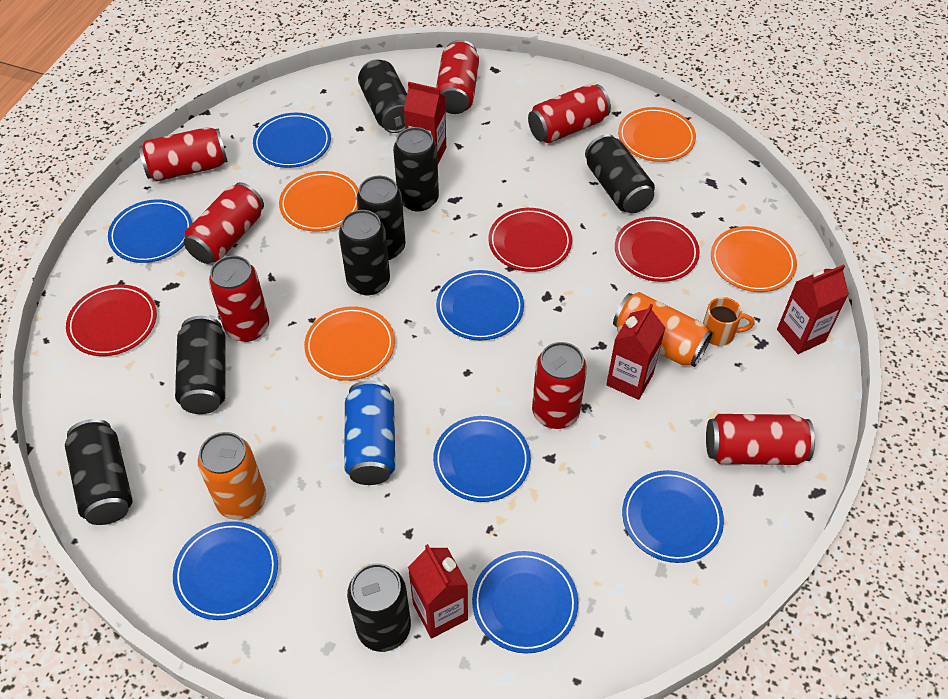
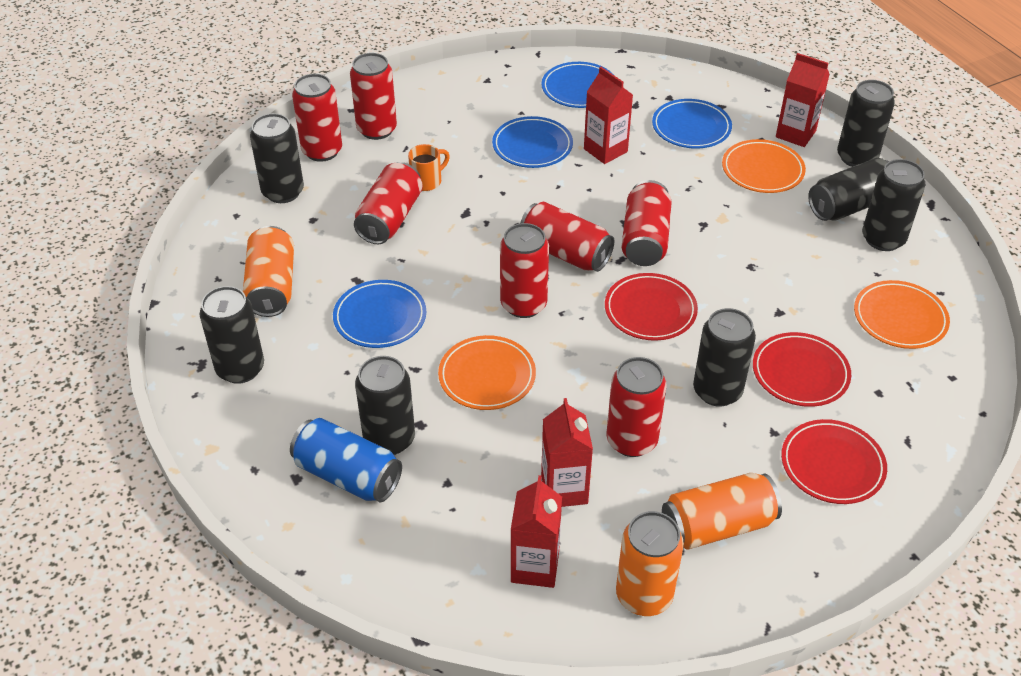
black can: [65,419,133,525] [175,316,226,414] [339,210,390,295] [347,563,411,652] [356,176,406,260] [358,59,407,133] [393,127,439,211] [585,134,655,213] = 8 -> [200,286,264,384] [250,113,304,203] [355,356,415,455] [693,308,756,407] [808,158,889,221] [837,80,895,167] [862,159,925,251] = 7
blue plate: [108,199,192,263] [173,521,278,620] [253,113,331,168] [433,416,531,502] [436,270,524,340] [472,551,578,653] [622,470,724,563] = 7 -> [333,280,426,348] [492,116,573,168] [541,62,614,108] [652,99,732,148] = 4
orange can: [198,432,266,520] [613,292,713,367] = 2 -> [243,226,294,317] [616,511,684,616] [662,473,782,550] = 3
orange plate: [279,171,359,231] [304,306,395,381] [618,107,696,162] [711,226,797,292] = 4 -> [438,335,536,410] [722,139,806,193] [854,280,950,349] = 3

